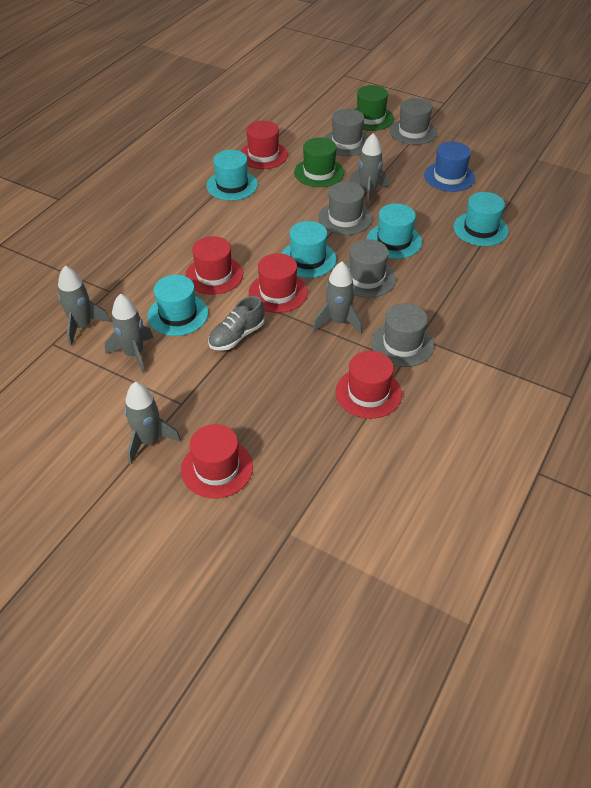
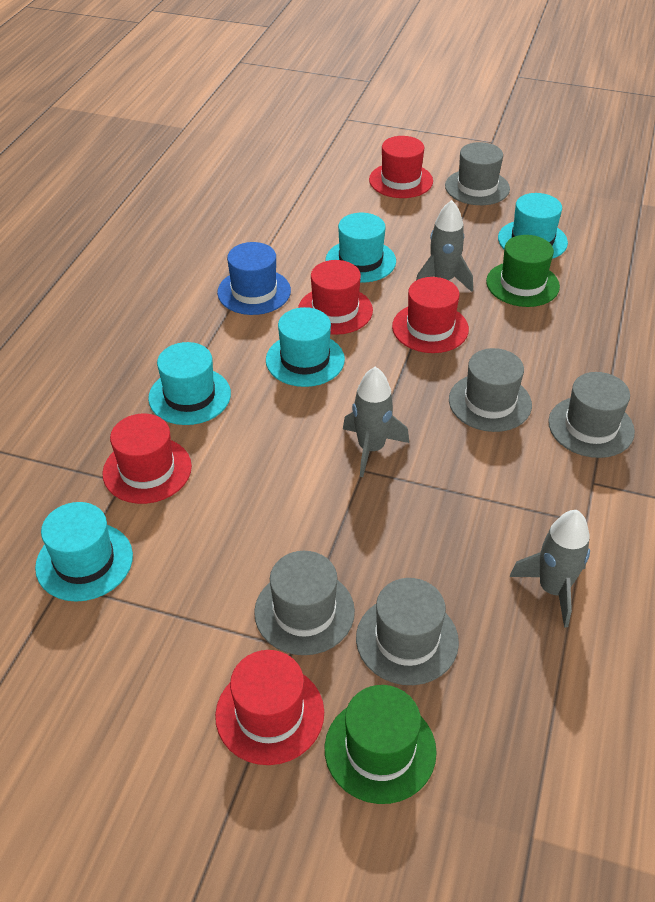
grey rocket: [58,266,111,346] [105,294,154,373] [124,382,181,464] [313,261,362,334] [349,133,390,207] = 5 -> [343,367,409,477] [416,200,473,292] [509,510,590,628] = 3
grey shoe: [208,296,265,351] = 1 -> none = 0

